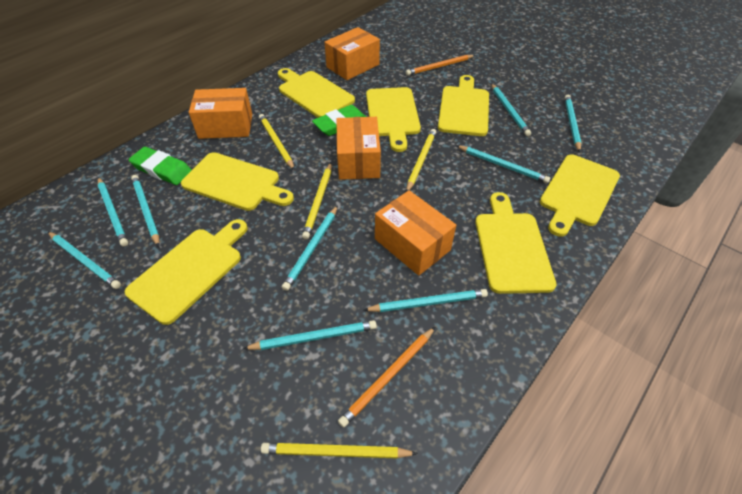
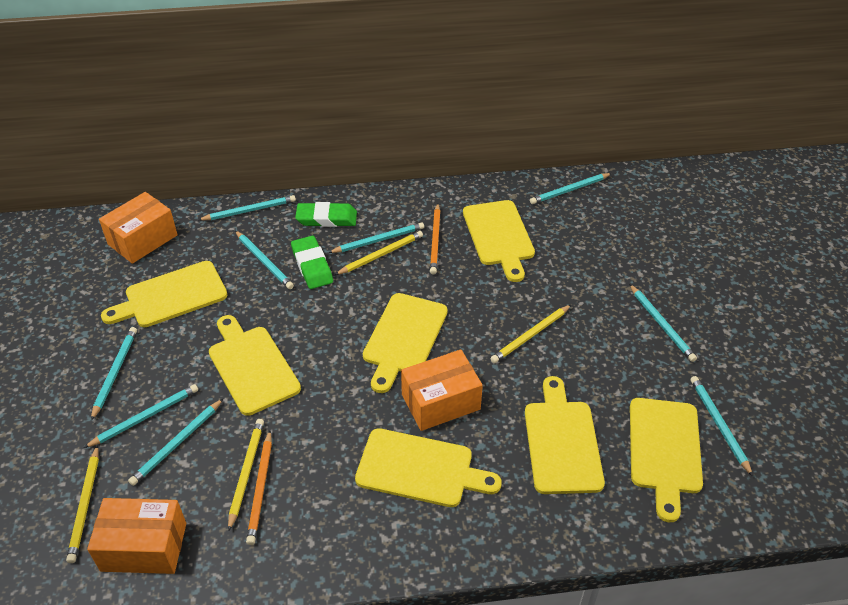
orange box: [189,88,252,139] [324,27,380,80] [336,117,381,180] [375,190,456,276] = 4 -> [87,498,186,574] [99,192,178,264] [401,349,483,431] = 3

